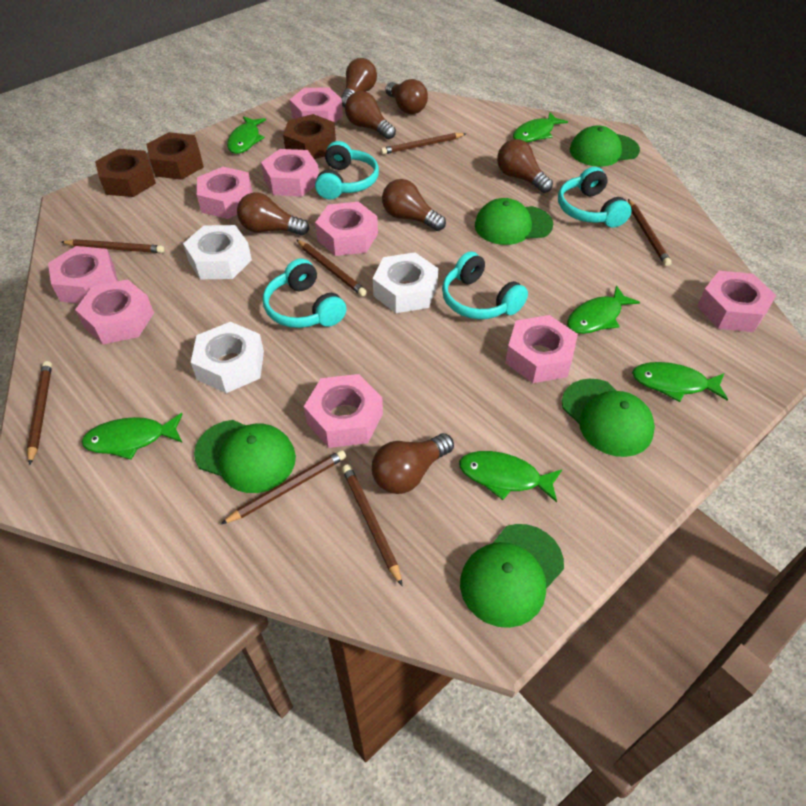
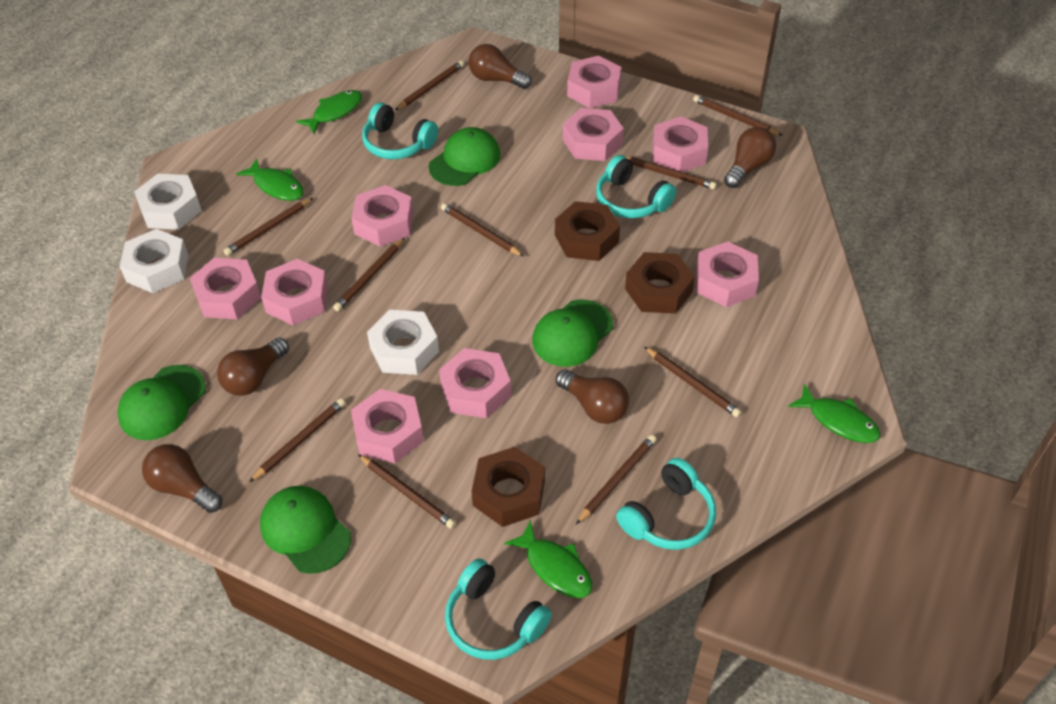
brown light bulb: [237,192,309,236] [341,58,377,107] [345,91,396,139] [372,433,454,494] [382,179,446,231] [385,79,428,114] [497,139,553,193] = 7 -> [142,444,222,513] [217,337,289,396] [469,44,532,89] [556,369,629,424] [724,127,776,188] = 5
brown pencil: [27,361,52,465] [61,239,164,253] [221,450,346,524] [296,239,367,296] [342,464,402,586] [381,133,466,154] [628,199,672,266] = 7 -> [223,198,313,256] [249,398,346,482] [333,238,404,311] [358,454,456,529] [394,60,464,111] [441,203,524,257] [576,435,657,524] [625,156,717,189] [644,347,742,417] [693,95,783,136] = 10
green cap: [194,420,296,493] [460,524,564,628] [475,198,553,245] [562,379,655,457] [570,125,640,167] = 5 -> [117,365,206,440] [260,486,351,574] [429,127,500,186] [532,300,613,367] = 4
green fish: [81,413,183,460] [227,116,266,154] [459,451,562,502] [513,112,568,142] [567,285,640,334] [632,362,728,402] = 6 -> [236,158,304,201] [296,90,362,134] [504,520,592,598] [788,384,881,443] = 4

